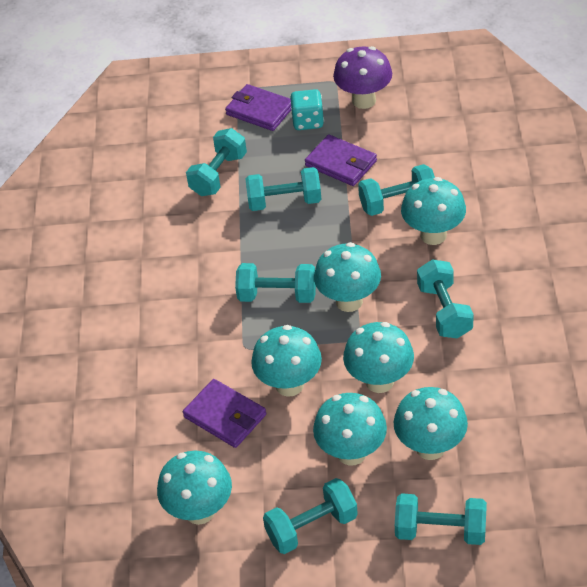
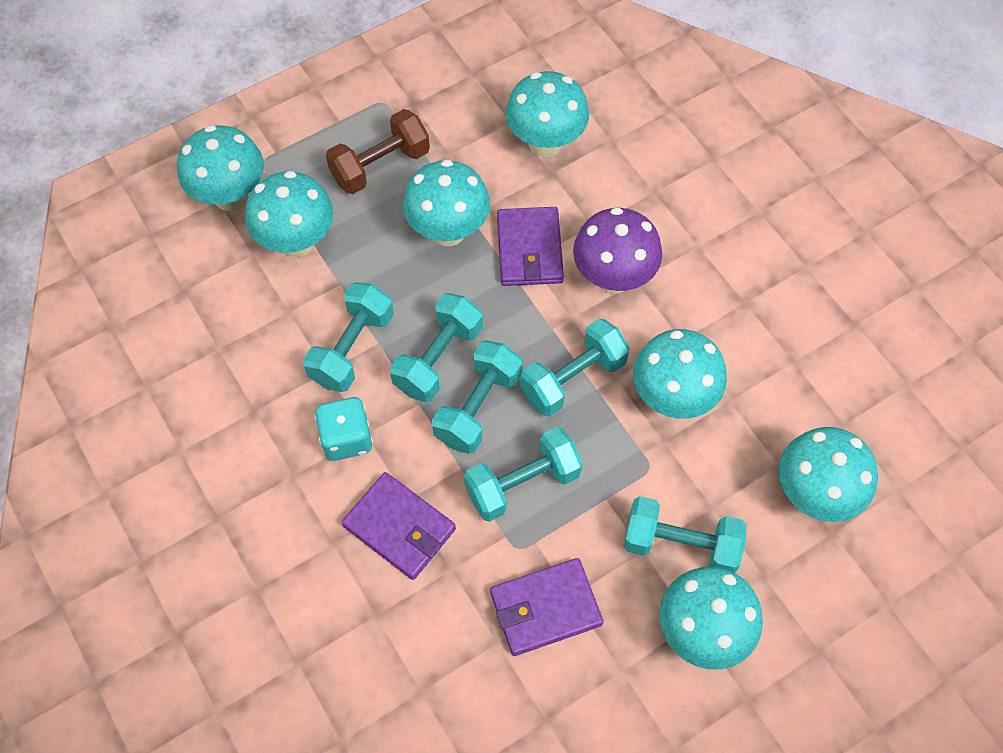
brown dumbbell: none = 0 -> [326,109,430,194] = 1
turquoise dumbbell: [186,128,247,196] [235,263,316,303] [245,167,322,211] [263,478,358,554] [358,164,435,216] [395,493,487,545] [417,259,474,338] = 7 -> [303,282,394,392] [390,293,483,402] [432,340,522,454] [464,427,583,522] [520,319,630,417] [623,496,747,573] = 6

